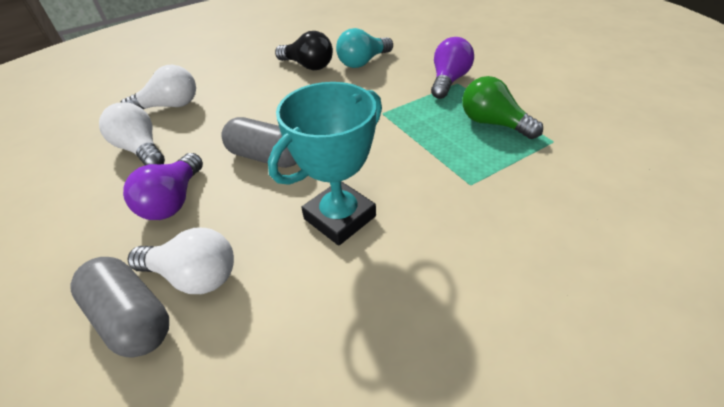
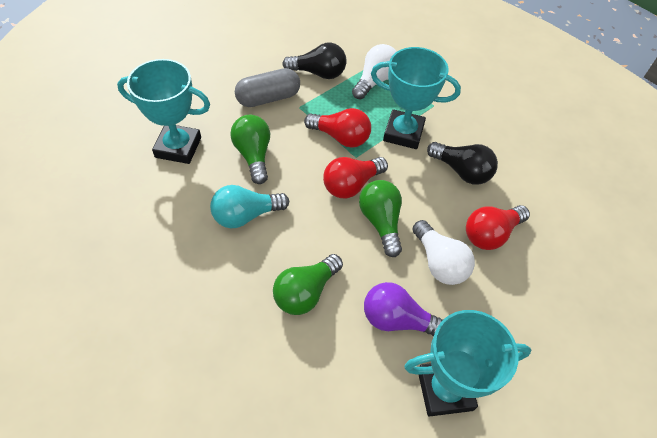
black light bulb: [275,31,333,70] = 1 -> [282,43,347,79] [427,142,498,185] = 2
green light bulb: [462,76,543,139] = 1 -> [230,115,270,184] [273,254,343,315] [359,180,402,257] = 3
grey capsule: [70,257,169,358] [221,117,297,168] = 2 -> [235,68,300,107] = 1
purple light bulb: [123,153,203,220] [431,37,474,99] = 2 -> [364,282,444,336] = 1
red light bulb: none = 0 -> [304,108,371,148] [323,157,388,198] [466,205,530,250] = 3
turquoise trophy: [268,82,382,246] = 1 -> [117,59,210,164] [371,47,461,149] [404,310,531,417] = 3
white light bulb: [99,102,165,165] [121,65,196,109] [127,227,234,294] = 3 -> [352,44,397,99] [412,220,475,285] = 2

